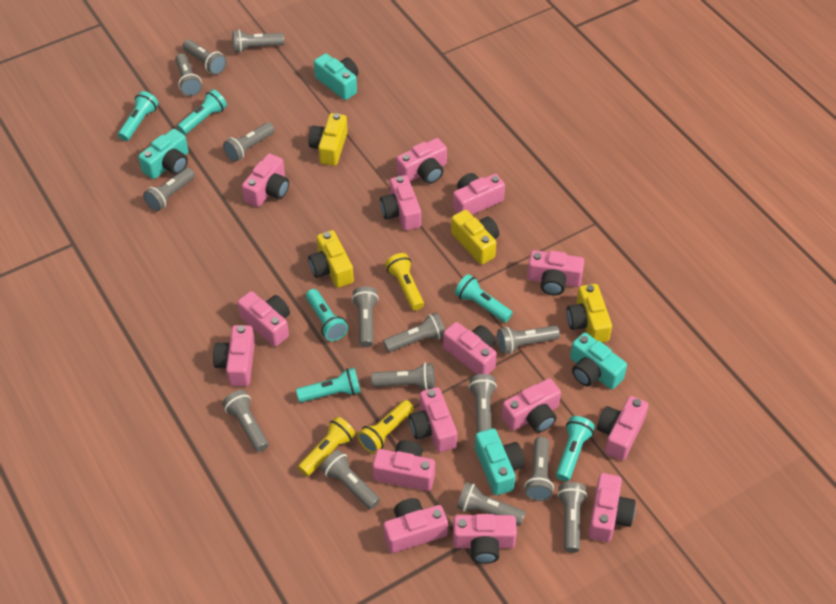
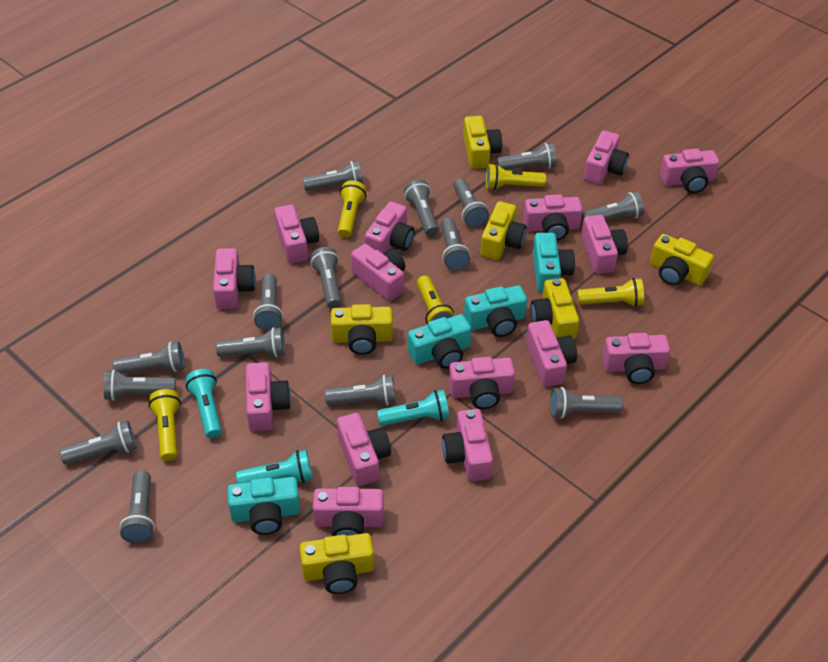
turquoise flashlight: [118,91,158,141] [177,89,227,135] [296,368,361,402] [306,289,348,341] [455,274,513,323] [556,416,595,481] = 6 -> [185,369,222,438] [236,450,312,483] [377,390,449,426] = 3
yellow camera: [308,113,348,166] [308,230,354,288] [451,210,499,265] [566,284,612,343] = 4 -> [300,533,374,594] [331,304,393,355] [463,116,502,169] [480,201,527,260] [530,278,579,340] [650,234,714,286] = 6
yellow flashlight: [298,416,356,476] [357,400,414,453] [385,253,424,311] = 3 -> [149,389,181,461] [338,180,366,238] [417,275,454,324] [486,163,546,190] [577,278,644,307] = 5

